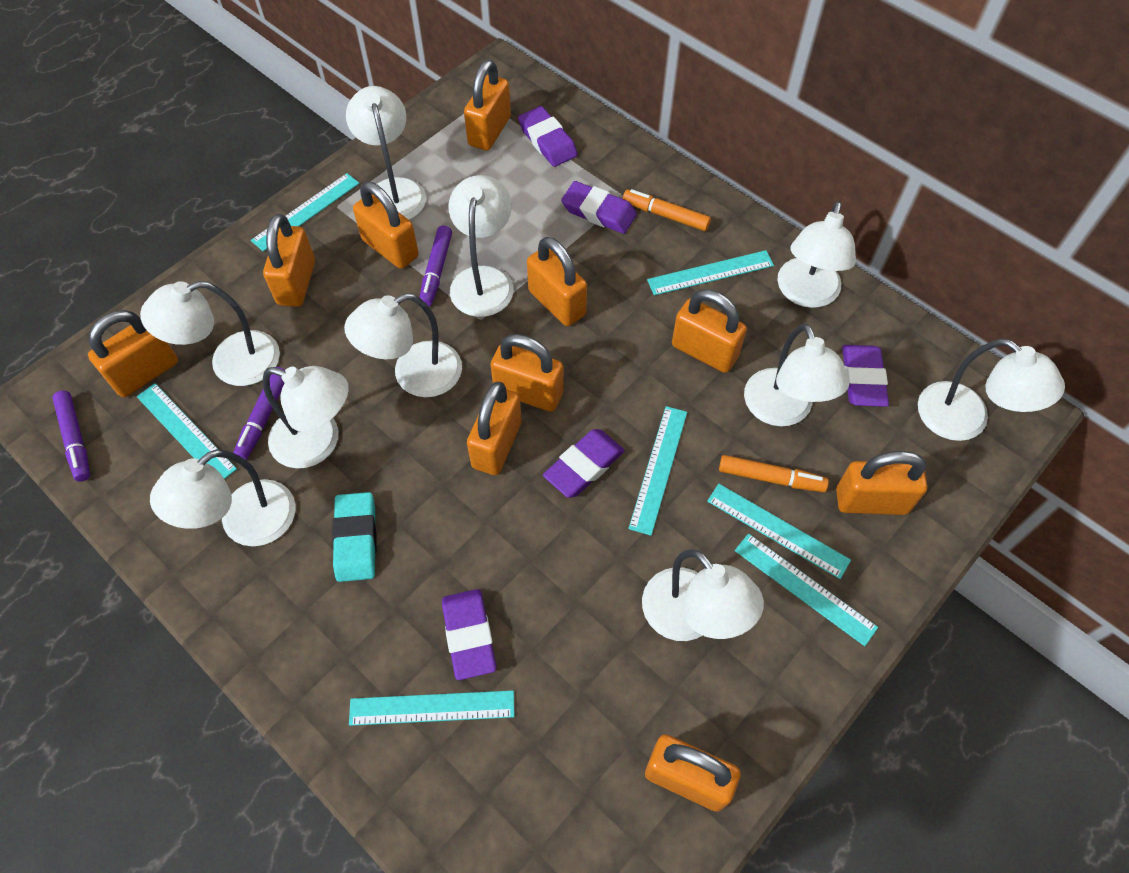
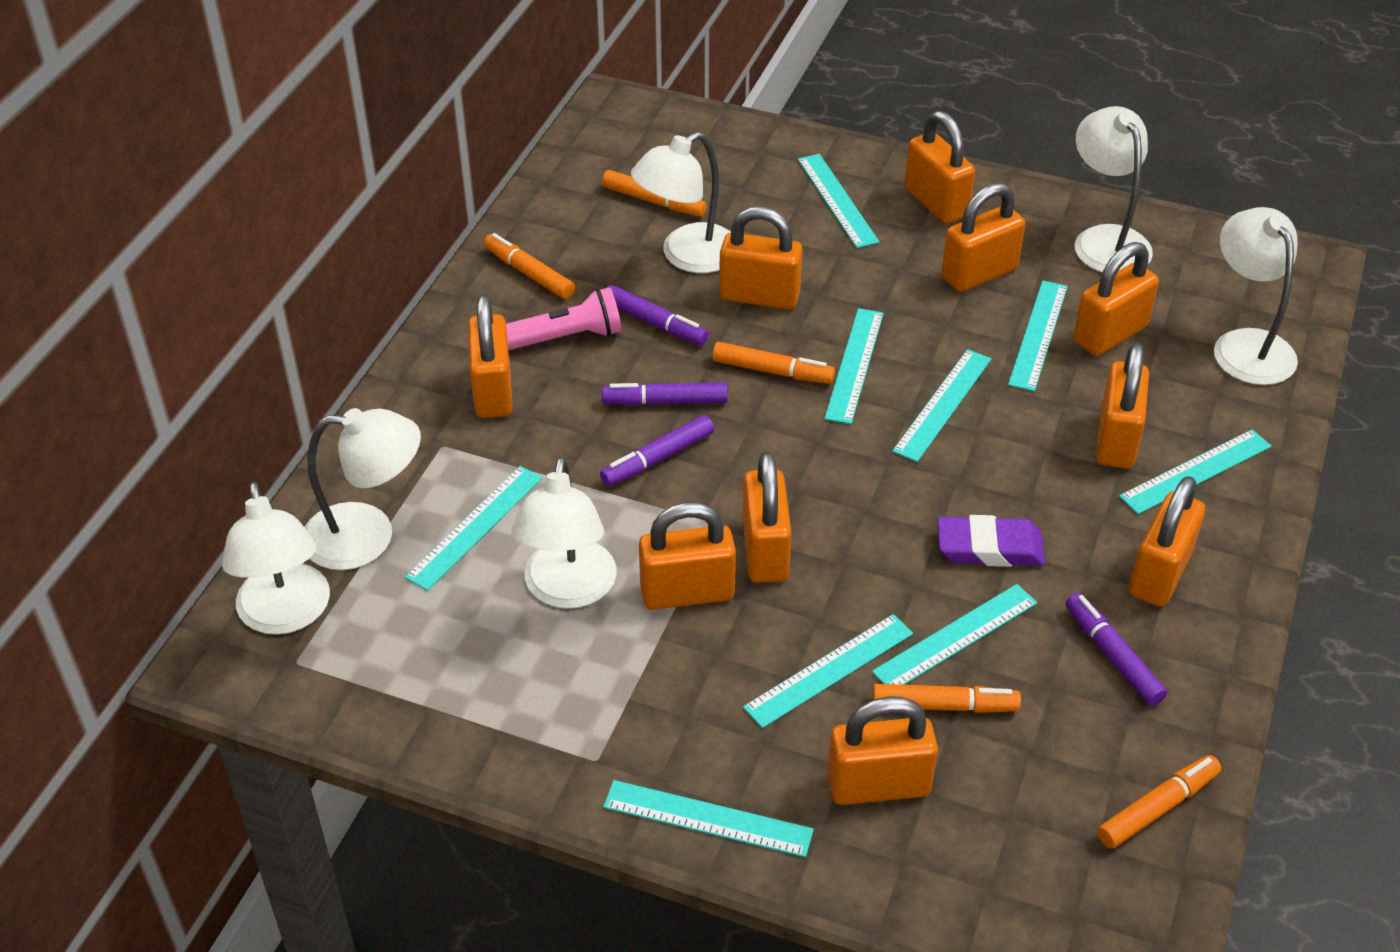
orange marker: [623,189,711,231] [719,455,829,492] = 2 -> [484,233,575,299] [602,170,707,217] [712,342,835,384] [872,684,1021,713] [1097,755,1221,849] = 5
pink flashlight: none = 0 -> [506,287,622,350] = 1
purple eraser: [442,589,496,680] [518,106,578,167] [543,429,625,498] [561,181,637,234] [842,345,889,407] = 5 -> [937,515,1045,567] = 1
purple marker: [52,391,90,482] [233,367,285,459] [419,225,452,306] = 3 -> [600,415,714,486] [602,382,728,406] [607,285,709,345] [1066,593,1167,706] = 4
turquoise eraser: [332,492,377,582] = 1 -> none = 0
turquoise ruler: [137,383,237,479] [251,173,359,252] [349,690,515,726] [628,406,687,536] [647,250,774,295] [707,484,851,579] [735,533,878,646] = 7 -> [405,466,542,591] [603,780,814,857] [743,614,913,728] [798,154,880,248] [824,308,884,424] [872,584,1037,685] [892,349,991,462] [1008,281,1068,391] [1119,429,1272,514] = 9
white lamp: [140,281,280,386] [150,449,295,546] [262,366,349,468] [344,293,462,397] [346,86,426,220] [449,175,513,317] [642,549,764,641] [744,324,850,426] [777,201,856,308] [918,339,1065,441] = 10 -> [222,482,330,635] [304,408,421,570] [512,456,617,609] [631,132,731,273] [1075,106,1153,272] [1214,207,1298,385] = 6

